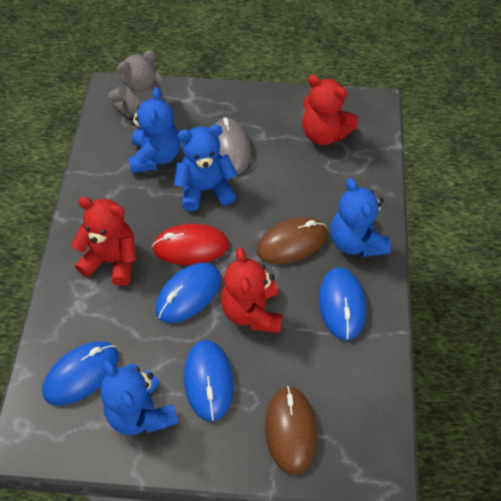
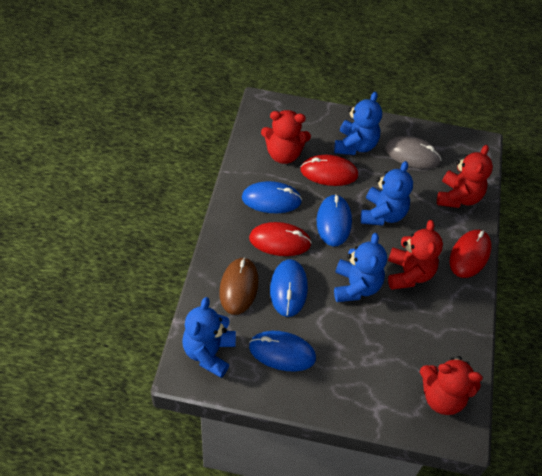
brown mouse: [256,217,327,264] [265,386,317,475] = 2 -> [219,257,259,315] = 1
grey teddy bear: [108,50,163,118] = 1 -> none = 0
red mouse: [152,224,229,265] = 1 -> [249,222,312,256] [300,155,358,186] [450,230,492,278] = 3
red teddy bear: [71,197,137,286] [221,247,282,333] [302,75,358,145] = 3 -> [261,110,311,164] [388,220,443,290] [420,356,483,415] [437,145,493,208] = 4

